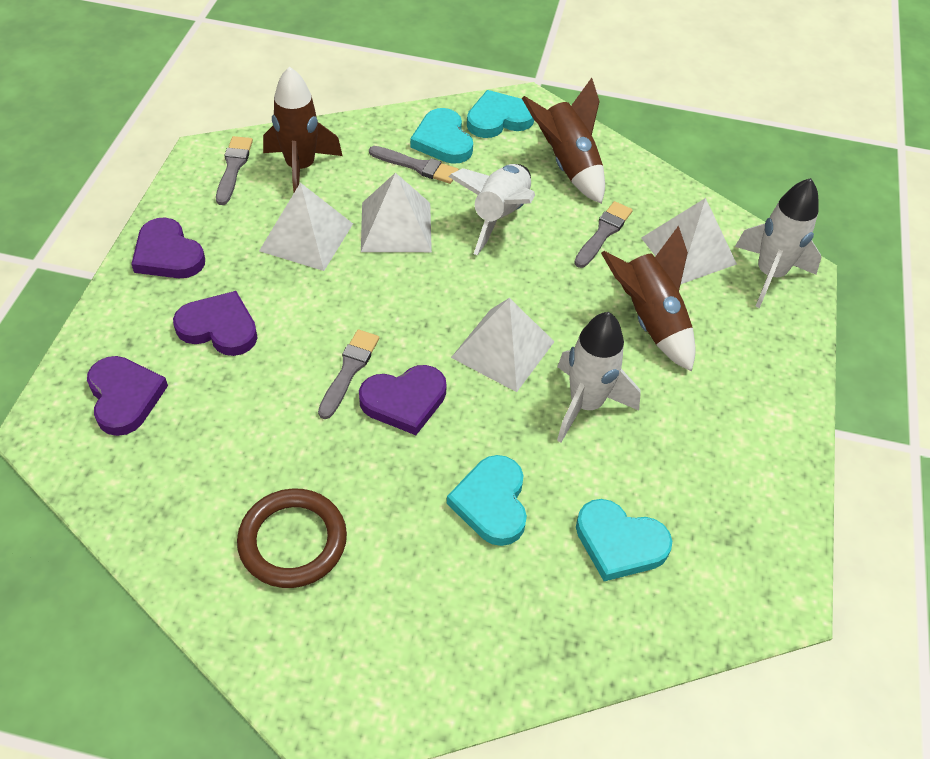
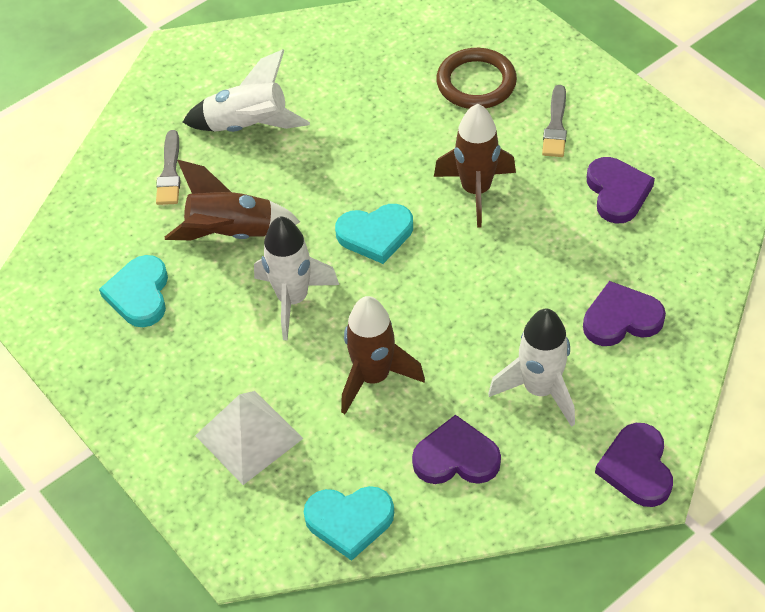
grey brush: [216,136,253,205] [318,329,379,419] [369,146,459,184] [574,201,633,268] = 4 -> [156,130,181,205] [542,85,567,157] = 2
turquoise heart: [410,108,473,164] [447,455,527,546] [467,90,534,138] [576,499,672,581] = 4 -> [99,255,168,327] [304,486,394,561] [335,204,413,264] = 3
white pyramid: [259,183,353,271] [361,173,432,252] [451,298,555,392] [641,198,737,284] = 4 -> [195,391,303,485] = 1

